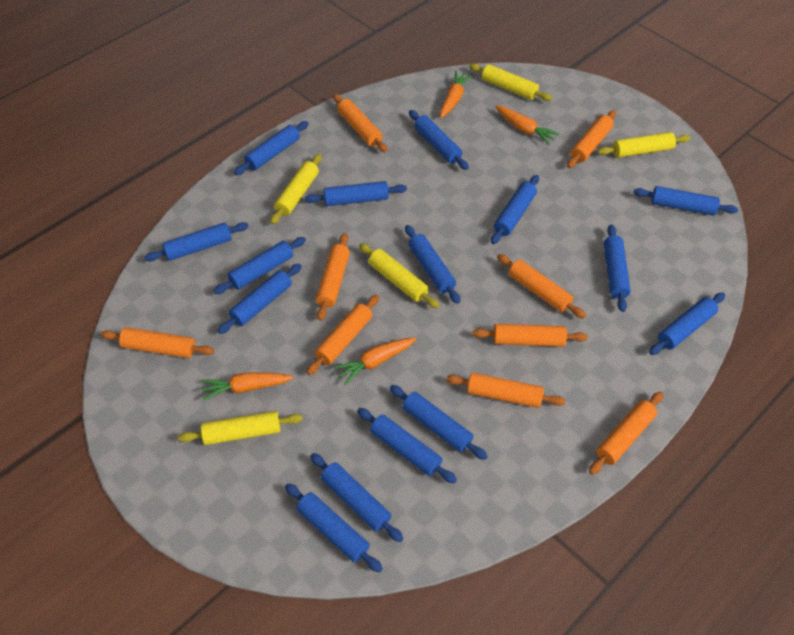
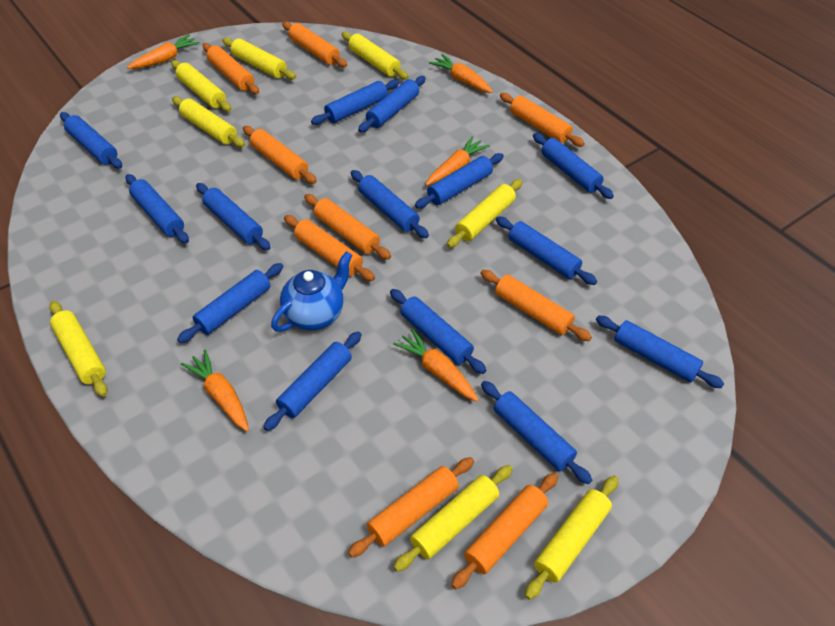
blue rolling pin: [144,222,249,262] [214,237,306,294] [218,263,302,334] [234,121,309,175] [285,483,383,573] [305,181,407,206] [310,453,404,542] [357,408,457,483] [390,385,488,460] [405,225,460,304] [409,110,469,170] [491,175,539,244] [604,224,631,312] [633,186,738,216] [649,292,725,355] = 15 -> [60,112,122,169] [126,174,189,243] [177,263,284,343] [196,183,271,250] [264,331,361,431] [311,80,399,125] [351,170,429,238] [358,76,426,133] [390,289,486,374] [415,153,504,208] [481,381,592,484] [496,216,597,285] [533,133,614,199] [596,316,724,388] = 14
blue teapot: none = 0 -> [271,251,353,332] = 1
orange carrot: [201,372,293,400] [334,337,417,385] [440,71,473,118] [495,105,559,145] = 4 -> [127,34,200,69] [181,350,249,431] [393,328,478,402] [426,136,490,186] [429,54,493,93] = 5
yellow rolling pin: [178,411,303,445] [270,154,322,224] [359,243,440,308] [469,63,552,101] [598,132,690,158] = 5 -> [49,301,108,397] [171,60,232,112] [172,96,245,147] [222,38,296,80] [342,32,409,80] [394,465,513,572] [447,179,523,248] [525,476,619,600] = 8

